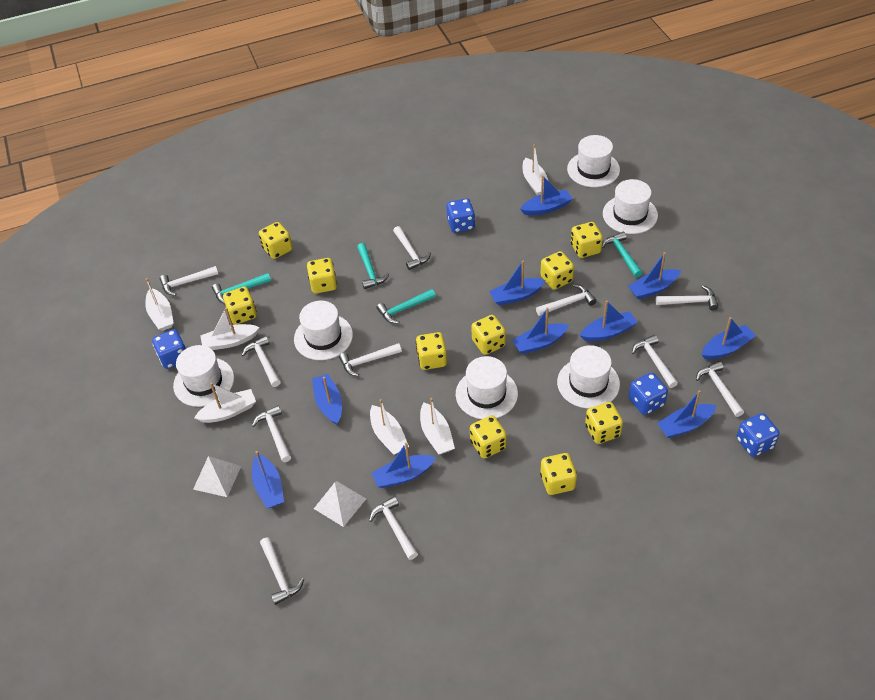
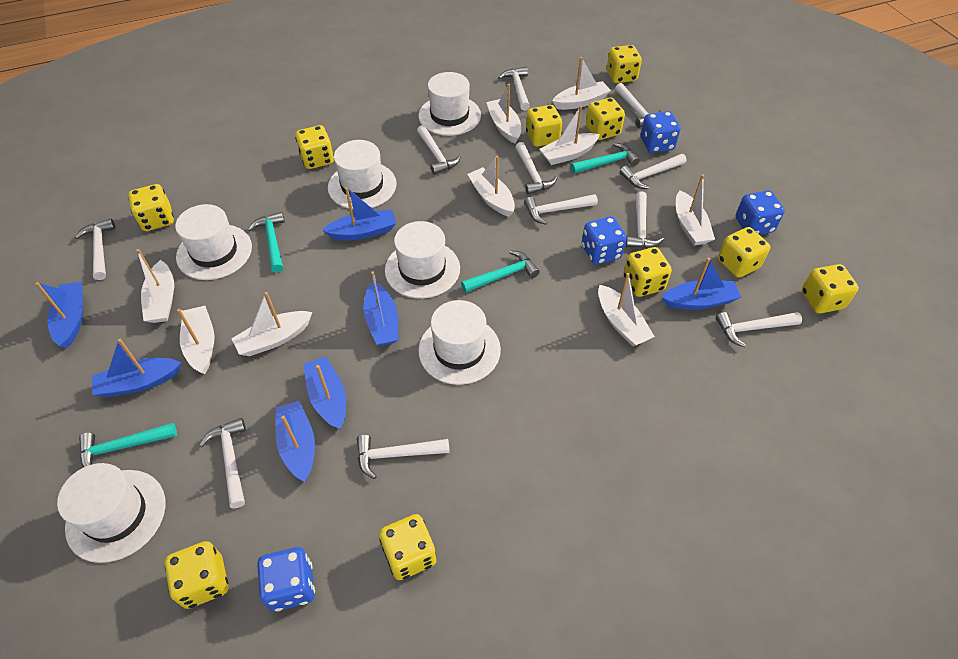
blue boat: [252,451,284,508] [312,374,342,425] [372,442,436,488] [489,260,545,305] [512,307,569,354] [520,175,572,215] [580,300,638,341] [628,252,681,299] [657,390,716,438] [702,317,756,360] = 10 -> [35,282,83,348] [92,339,181,397] [275,401,315,482] [303,356,346,429] [322,187,396,240] [363,271,399,346] [662,258,741,310] = 7
white boat: [145,278,174,331] [194,383,256,423] [200,307,260,350] [370,399,409,455] [420,398,455,455] [523,144,548,196] = 6 -> [136,249,174,323] [177,306,215,374] [231,292,312,356] [467,156,515,217] [486,84,521,144] [540,105,600,165] [552,57,611,110] [598,273,655,346] [676,174,715,245] = 9
white pyramid: [193,456,241,497] [314,481,366,527] = 2 -> none = 0

